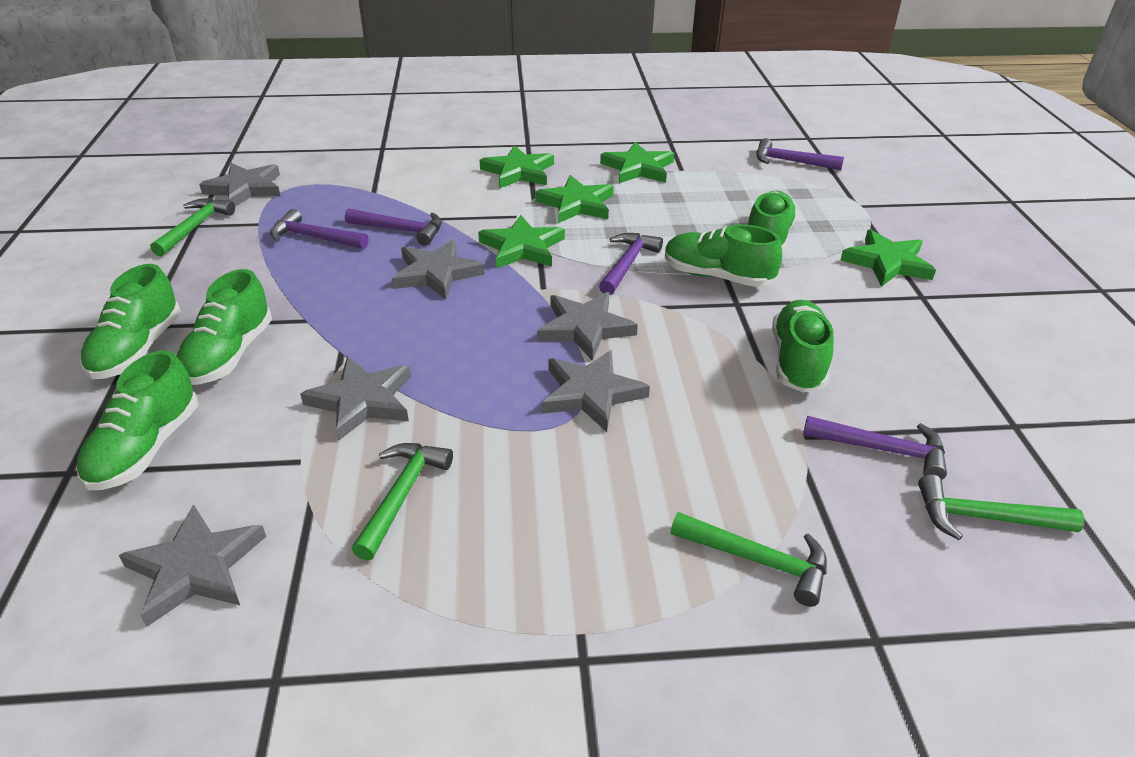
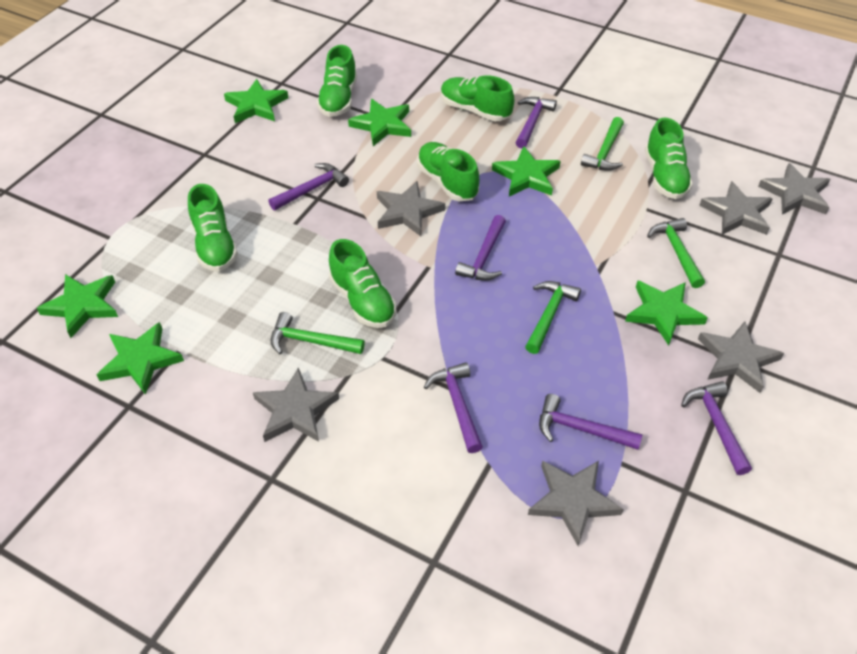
green star: [478,215,565,268] [480,145,554,189] [535,175,614,223] [600,142,674,183] [841,229,936,287] = 5 -> [37,274,118,338] [97,322,184,395] [224,79,288,123] [348,99,411,146] [492,146,561,197] [625,280,708,345] = 6
purple hammer: [270,209,369,249] [345,208,442,246] [599,233,663,295] [756,138,844,170] [803,416,947,480] = 5 -> [268,163,349,210] [424,362,483,453] [455,215,506,281] [515,97,557,149] [539,394,642,450] [681,381,752,475] = 6

